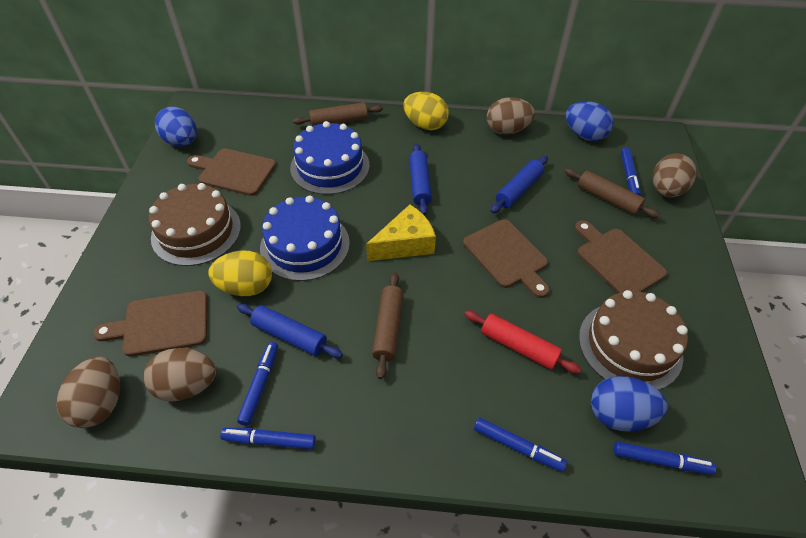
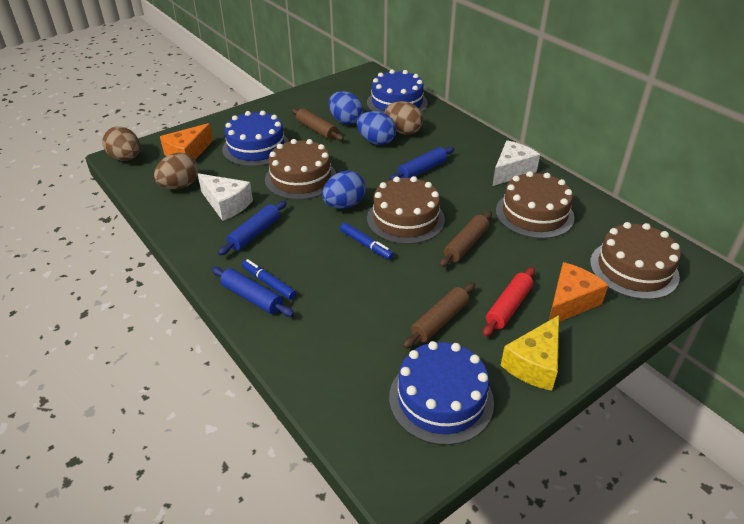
blue cake: [260,196,350,281] [290,121,369,195] = 2 -> [222,111,289,166] [367,69,428,113] [389,341,494,445] = 3
blue marker: [220,428,316,449] [237,342,278,426] [474,418,567,472] [613,441,716,475] [621,147,641,196] = 5 -> [242,259,296,300] [340,223,394,260] = 2
brown cake: [148,183,241,266] [579,290,688,390] = 2 -> [265,139,336,200] [367,176,445,244] [496,171,574,239] [590,222,681,300] = 4
brown cutting board: [93,291,208,356] [187,148,276,196] [463,219,550,298] [575,220,667,293] = 4 -> none = 0
brown egg: [56,357,120,428] [144,348,216,402] [487,97,535,135] [652,154,697,197] = 4 -> [102,126,140,161] [154,152,199,189] [385,101,423,135] = 3
orange cheese: none = 0 -> [160,123,213,160] [549,262,609,322] = 2
white cheese: none = 0 -> [198,173,253,221] [492,140,540,186] = 2
yellow egg: [208,250,272,296] [403,92,449,130] = 2 -> none = 0

